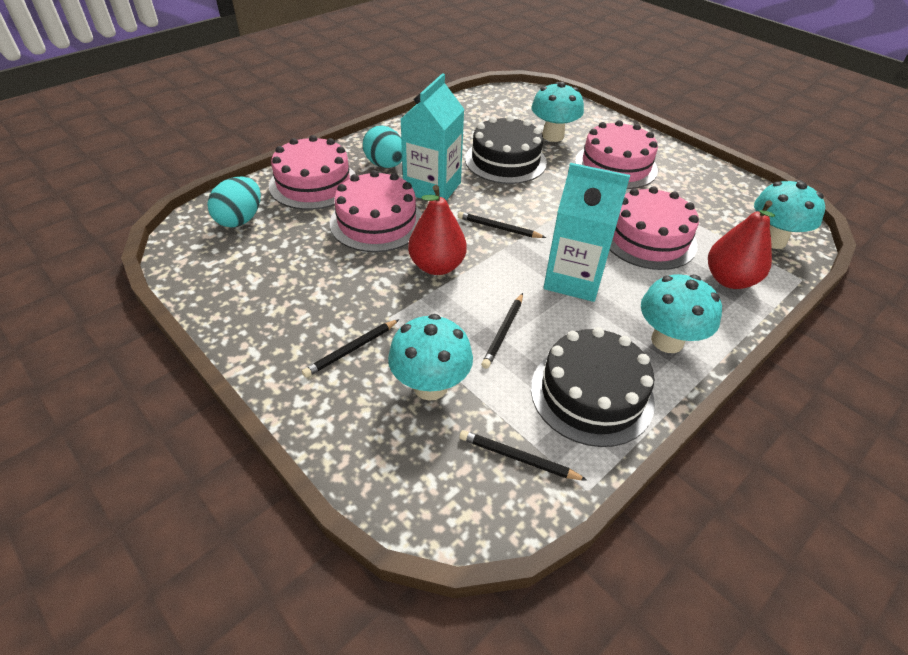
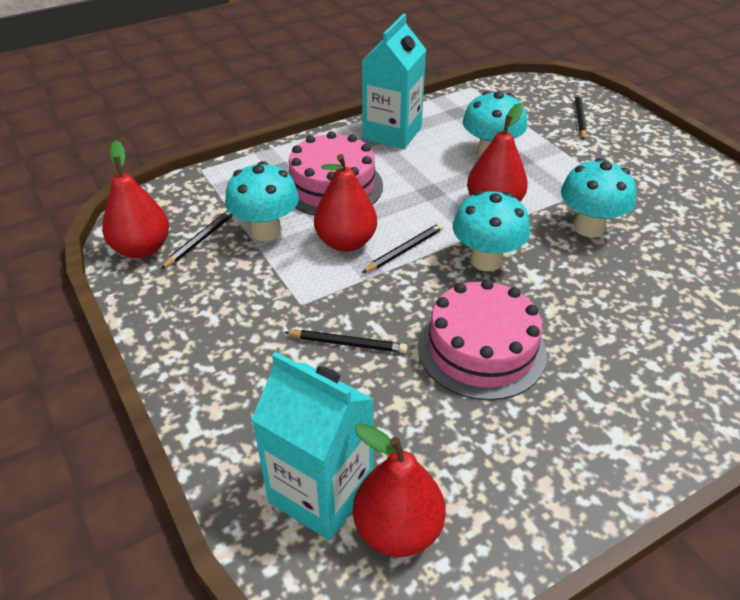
black cake: [465,115,547,184] [531,327,655,447] = 2 -> none = 0
pink cake: [269,135,355,210] [330,170,422,252] [575,120,658,189] [610,186,699,270] = 4 -> [289,131,383,216] [418,279,547,400] = 2
red pear: [408,185,467,275] [708,200,775,289] = 2 -> [102,140,169,258] [314,154,377,252] [353,423,445,557] [467,103,528,201] = 4
turquoise egg: [207,177,261,228] [363,125,402,168] = 2 -> none = 0

